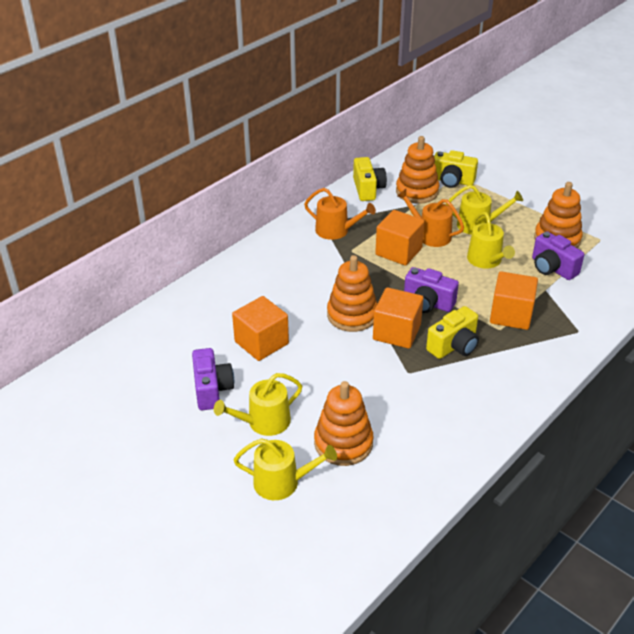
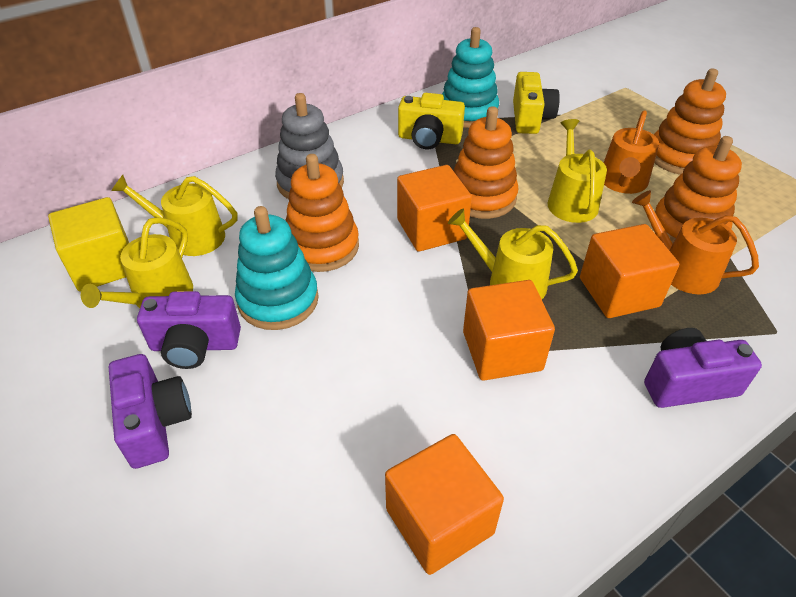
grey stacking toy: none = 0 -> [275,93,344,199] = 1
turquoise stacking toy: none = 0 -> [235,206,319,330] [442,27,499,128] = 2
yellow camera: [353,157,387,201] [426,306,479,359] [434,150,478,188] = 3 -> [398,93,465,149] [513,72,560,134] = 2
yellow cube: none = 0 -> [48,197,129,292] = 1

